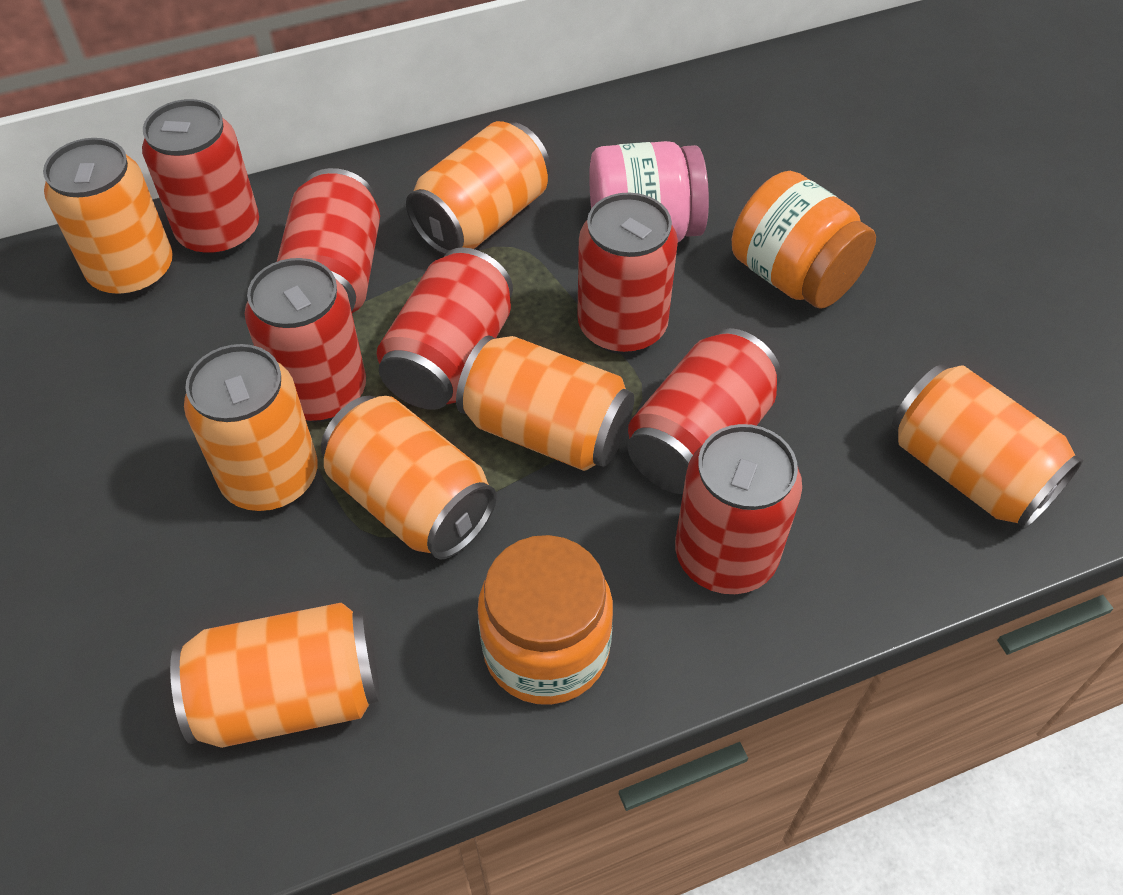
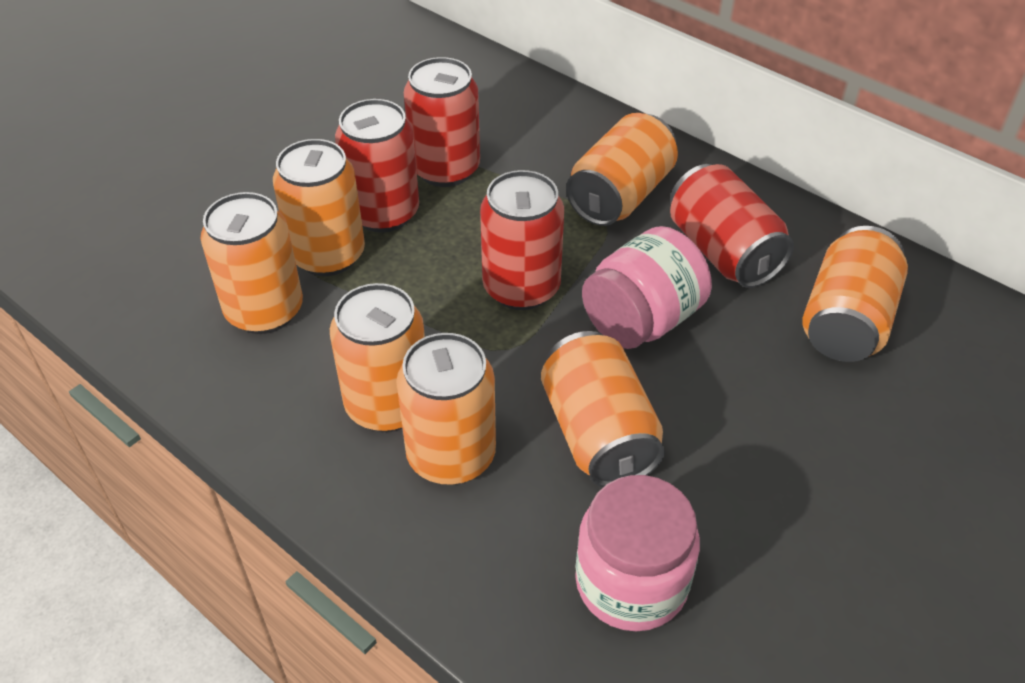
orange jar: [478,535,613,705] [732,171,876,309] = 2 -> none = 0
pink jar: [589,141,709,242] = 1 -> [575,475,700,631] [582,226,712,349] = 2
red can: [142,99,259,256] [245,258,366,422] [277,168,380,313] [377,247,513,410] [577,192,678,354] [628,328,781,494] [675,424,802,594] = 7 -> [335,99,419,233] [404,57,480,187] [480,170,564,310] [670,164,794,288] = 4

